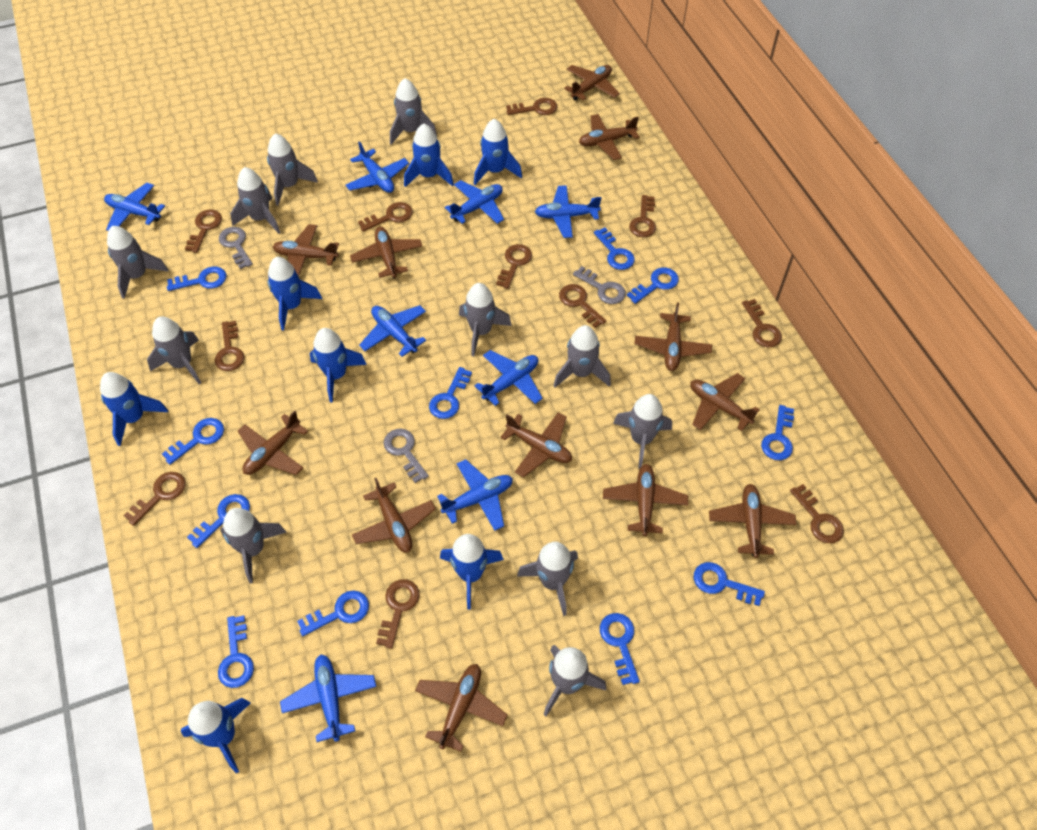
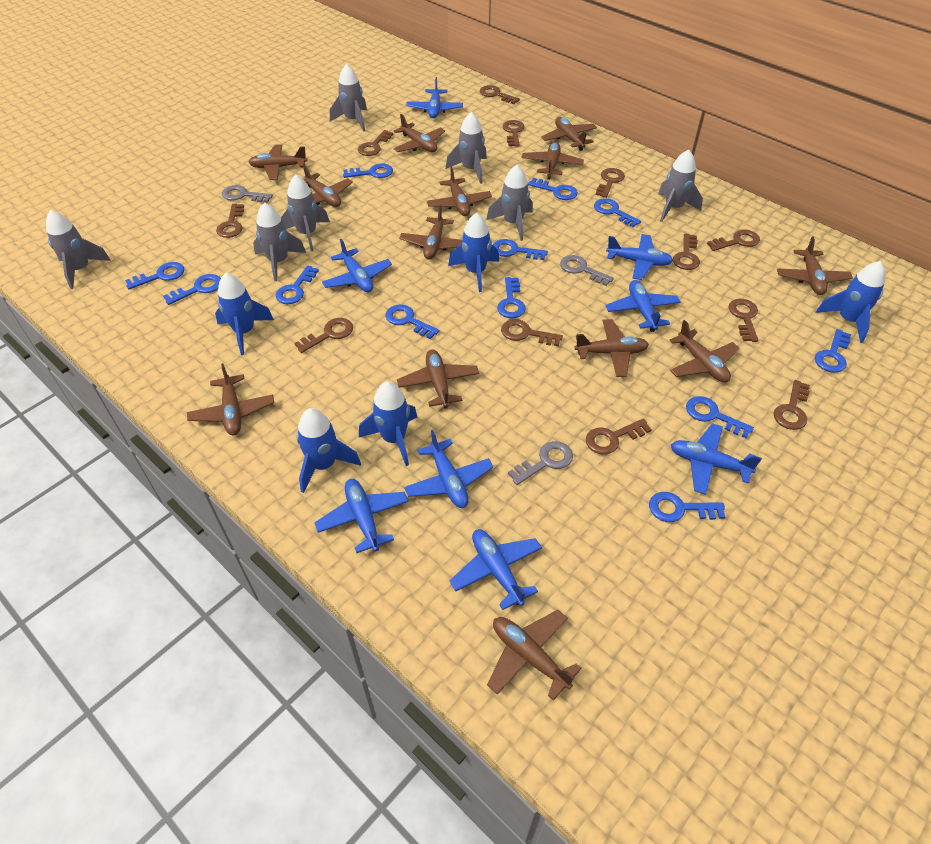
blue key: [162,418,224,465] [167,267,226,291] [187,494,250,548] [218,615,254,688] [297,590,369,636] [429,367,472,419] [594,228,635,270] [600,613,640,685] [627,268,679,304] [694,562,765,606] [761,405,794,460] = 11 -> [125,262,184,290] [163,274,221,305] [276,266,319,304] [343,163,393,178] [385,304,439,339] [493,239,548,260] [497,277,526,318] [528,178,578,200] [594,198,641,227] [649,492,725,522] [686,396,754,439] [815,329,851,373] = 12
blue rocket: [100,372,168,446] [181,698,250,773] [267,257,322,331] [310,328,367,402] [404,123,454,187] [440,534,504,609] [474,119,522,185] = 7 -> [215,273,274,355] [297,408,361,493] [359,381,417,466] [448,213,499,292] [815,261,885,343] = 5
brown key: [123,472,186,526] [185,210,222,253] [215,321,244,371] [358,202,412,232] [376,579,420,649] [496,244,532,289] [506,98,557,115] [559,284,606,328] [629,195,656,237] [742,299,782,348] [790,484,844,543] = 11 -> [216,204,244,238] [294,318,353,353] [358,130,393,156] [480,85,520,104] [501,319,563,346] [502,120,524,147] [586,418,652,455] [596,168,625,198] [673,233,700,270] [707,230,760,251] [729,299,758,342] [774,380,810,430] = 12
brown plane: [238,410,308,475] [273,224,339,277] [350,227,422,279] [352,478,436,553] [415,664,508,752] [500,412,572,477] [564,65,620,101] [579,114,639,160] [603,464,688,536] [635,302,712,371] [690,373,760,431] [709,484,797,558] = 12 -> [187,363,274,435] [249,144,308,180] [303,164,353,207] [394,114,445,152] [397,349,479,409] [399,205,462,259] [427,167,492,216] [487,610,582,700] [521,142,584,179] [541,117,597,151] [575,319,649,377] [669,320,739,383] [777,237,853,295] = 13
grey rocket: [107,226,169,299] [147,316,201,385] [220,508,287,583] [230,167,281,234] [267,133,318,206] [390,78,437,145] [459,283,512,356] [517,542,578,616] [544,645,606,716] [554,325,611,388] [613,394,672,469] = 11 -> [46,210,111,289] [253,202,306,281] [281,175,330,251] [330,64,367,132] [446,112,487,184] [486,165,533,241] [658,149,703,222] = 7

